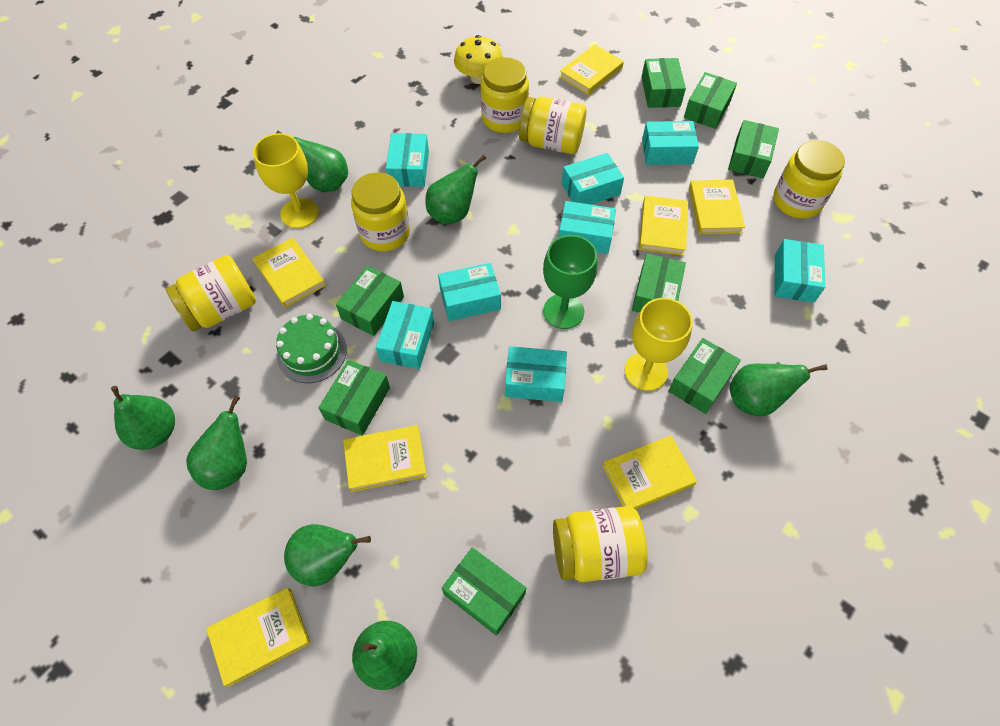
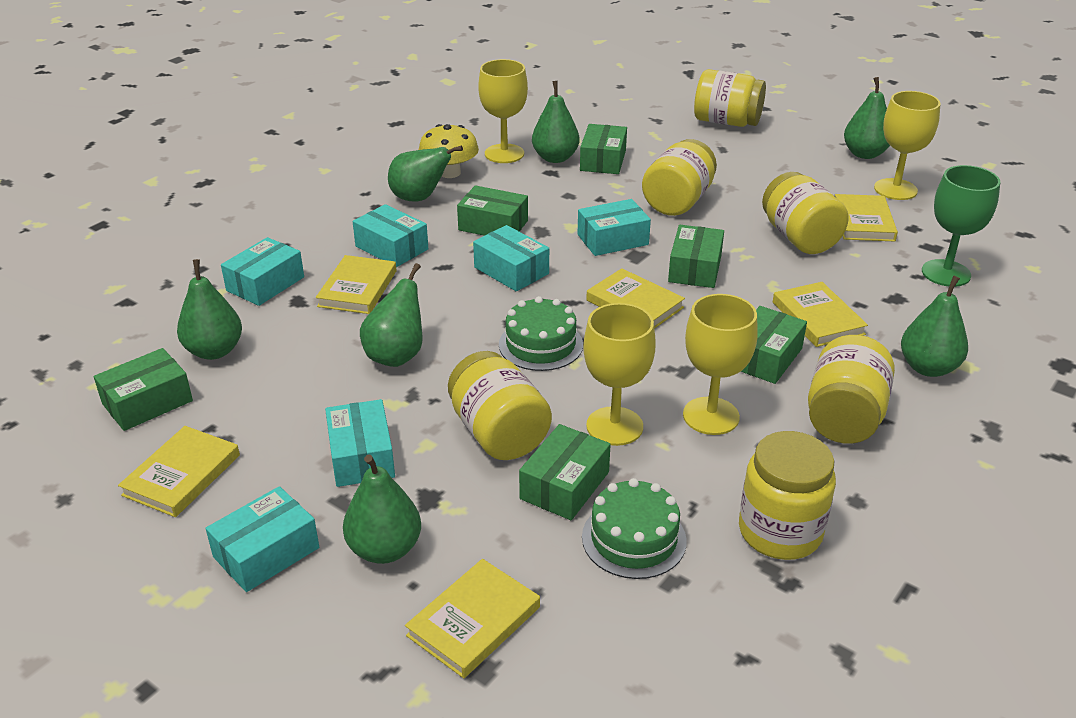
green box: [319,360,390,436] [336,266,404,336] [442,547,526,636] [632,254,686,313] [641,58,686,108] [668,338,741,414] [684,72,737,129] [728,120,779,179] = 8 -> [94,348,193,431] [457,185,528,236] [519,424,611,520] [580,124,627,174] [668,225,724,288] [741,306,807,384] = 6
green cake: [276,314,347,383] = 1 -> [499,296,583,371] [582,478,687,579] = 2
turquoise box: [376,301,434,369] [386,133,429,187] [438,263,501,321] [505,346,567,402] [559,201,616,254] [561,153,624,205] [642,121,699,165] [774,239,825,303] = 8 -> [205,486,319,592] [221,237,304,306] [325,399,395,487] [353,204,428,267] [473,225,549,291] [578,199,651,256] = 6
yellow book: [206,588,311,687] [253,238,326,308] [343,425,427,492] [559,44,624,95] [603,435,697,510] [639,195,688,256] [689,179,745,234] = 7 -> [118,426,240,517] [316,255,397,314] [405,559,540,678] [586,268,685,329] [773,282,868,347] [835,194,898,241] = 6
yellow goblet: [253,133,319,228] [624,298,693,391] = 2 -> [478,59,528,163] [583,303,656,446] [683,294,758,435] [874,91,941,200] = 4

